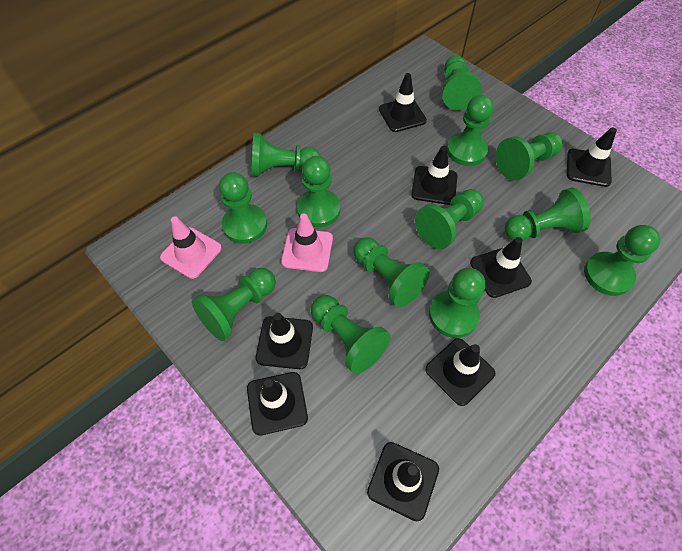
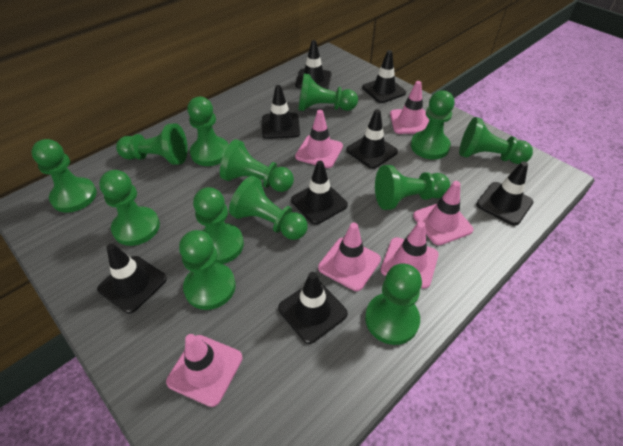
pink traffic cone: [160,216,222,279] [281,214,333,272] = 2 -> [166,334,243,407] [295,110,343,168] [318,223,381,291] [381,221,439,289] [390,81,429,134] [413,181,473,245] = 6

